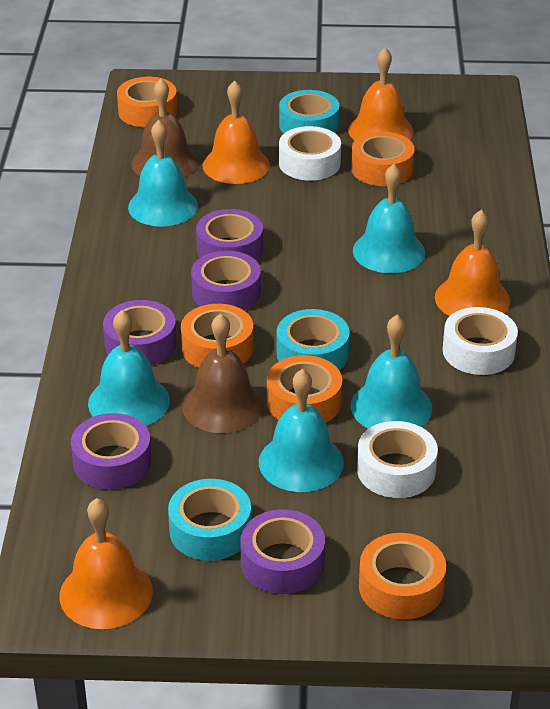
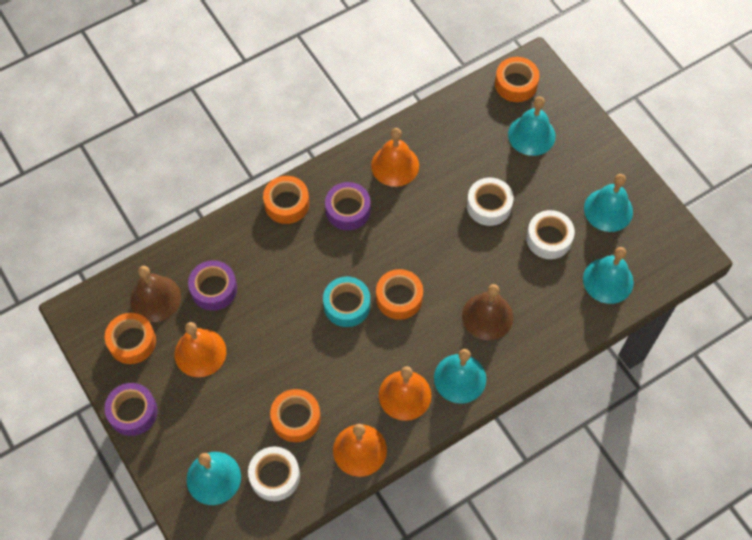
purple tape: [71,413,152,490] [103,300,177,366] [191,251,261,311] [196,209,263,261] [240,509,325,594] = 5 -> [104,383,158,436] [188,260,237,311] [325,182,371,230] = 3
turquoise tape: [168,479,251,561] [277,309,350,370] [279,90,339,134] = 3 -> [323,277,370,327] = 1

